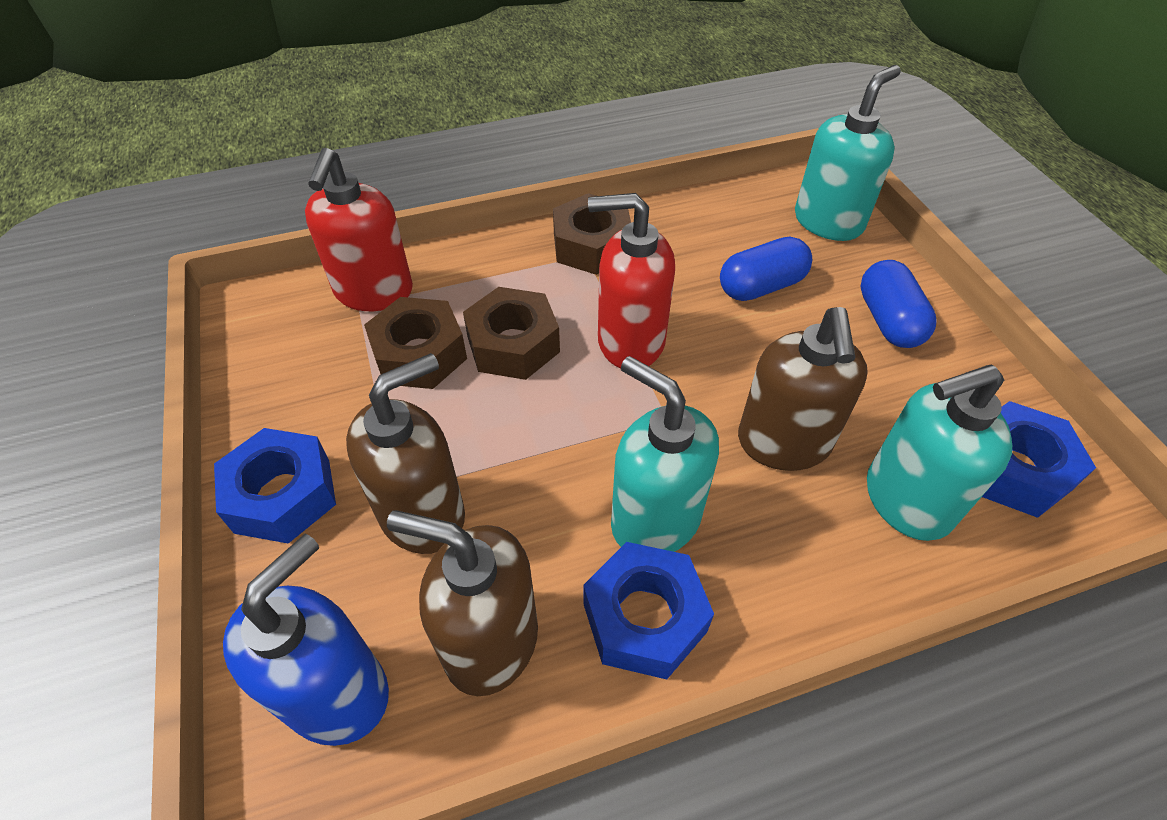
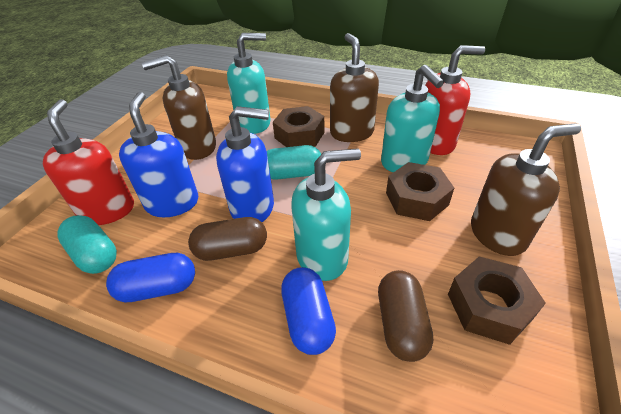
blue nut: [214,428,336,544] [583,542,714,680] [982,401,1096,518] = 3 -> none = 0
blue soap dispenser: [223,534,389,746] = 1 -> [119,92,198,217] [216,106,274,222] = 2
brown capsule: none = 0 -> [188,217,267,261] [378,270,433,362] = 2
turquoise capsule: none = 0 -> [57,215,117,274] [267,145,321,180] = 2

